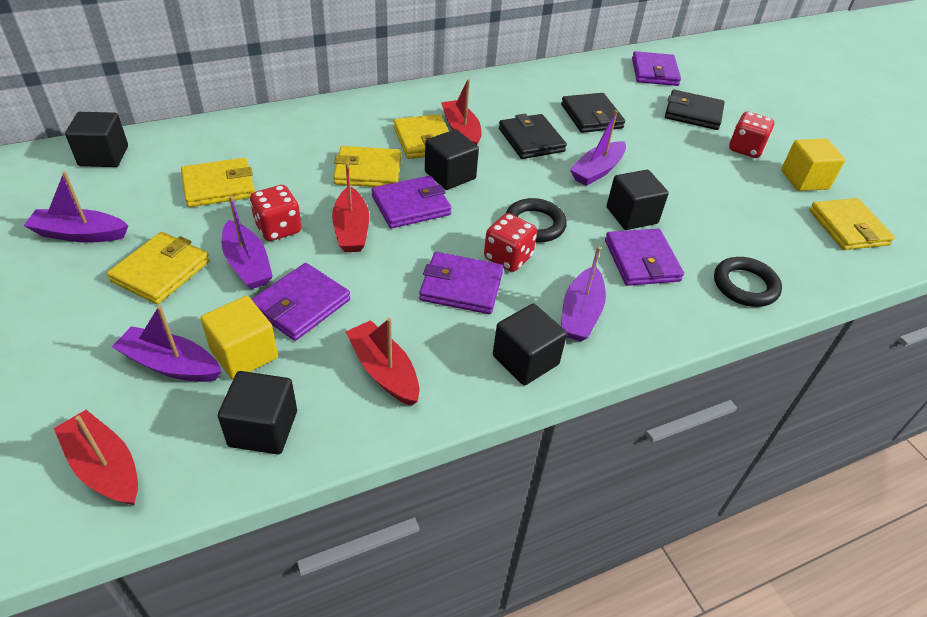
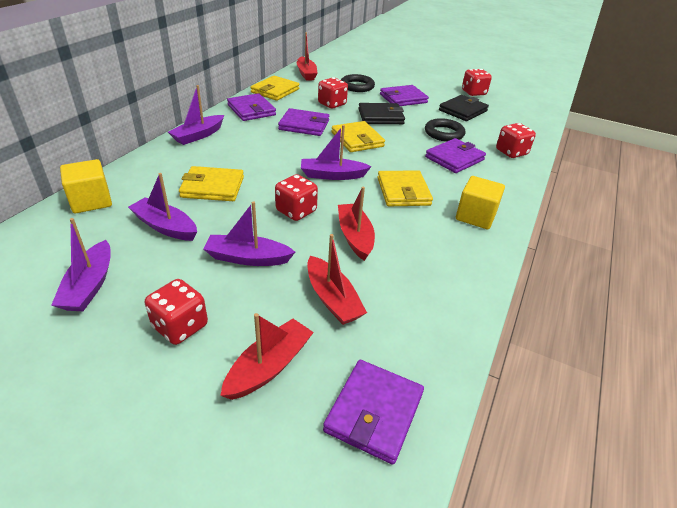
black cube: [65,112,128,167] [218,371,297,455] [425,129,479,190] [493,304,567,385] [607,170,669,230] = 5 -> none = 0
black wallet: [499,114,567,159] [561,93,625,133] [665,90,725,130] = 3 -> [358,103,405,124] [439,95,489,121] = 2
red dice: [250,185,302,241] [484,213,537,272] [729,112,774,158] = 3 -> [145,279,208,345] [275,174,318,221] [318,77,348,108] [462,69,492,96] [496,123,536,158] = 5
yellow wallet: [107,232,210,304] [181,158,255,207] [333,146,401,187] [394,114,449,159] [809,198,895,250] = 5 -> [179,166,244,201] [250,76,299,101] [331,121,385,152] [377,170,433,206] = 4

